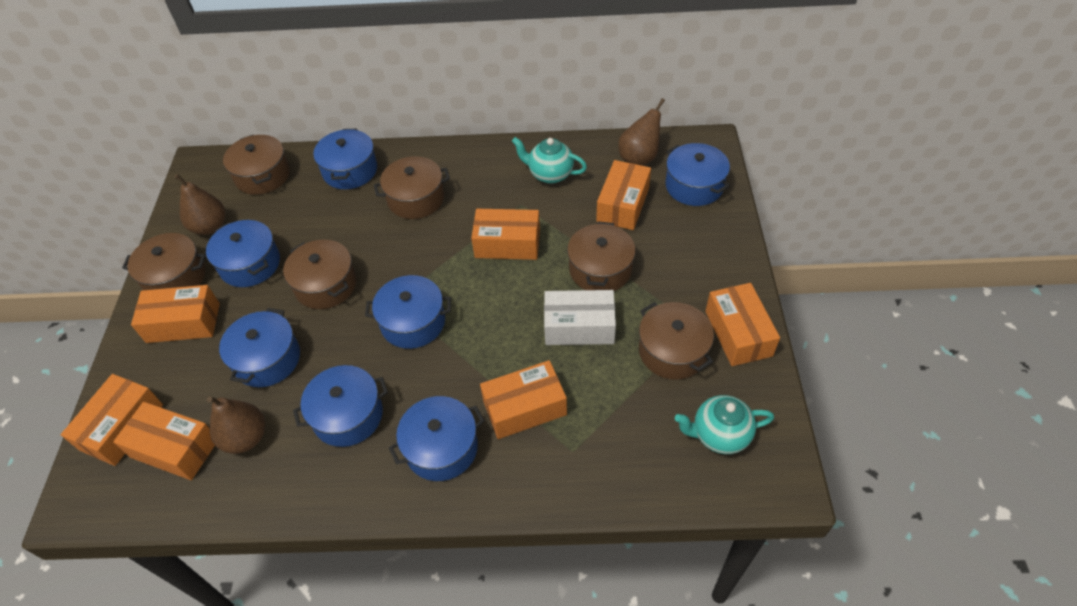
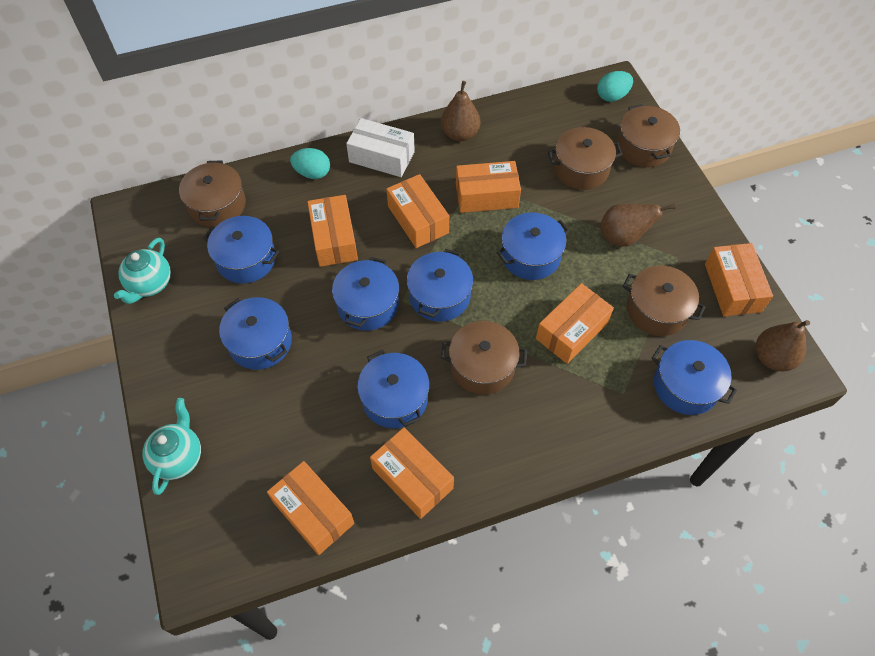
brown pot: [122,233,206,290] [223,135,290,195] [283,240,357,309] [374,156,450,219] [567,222,636,291] [639,302,714,380] = 6 -> [179,160,246,227] [441,321,527,395] [548,127,622,190] [617,104,680,167] [623,266,705,336] = 5
turquoise egg: none = 0 -> [290,148,330,179] [597,71,633,102] = 2

